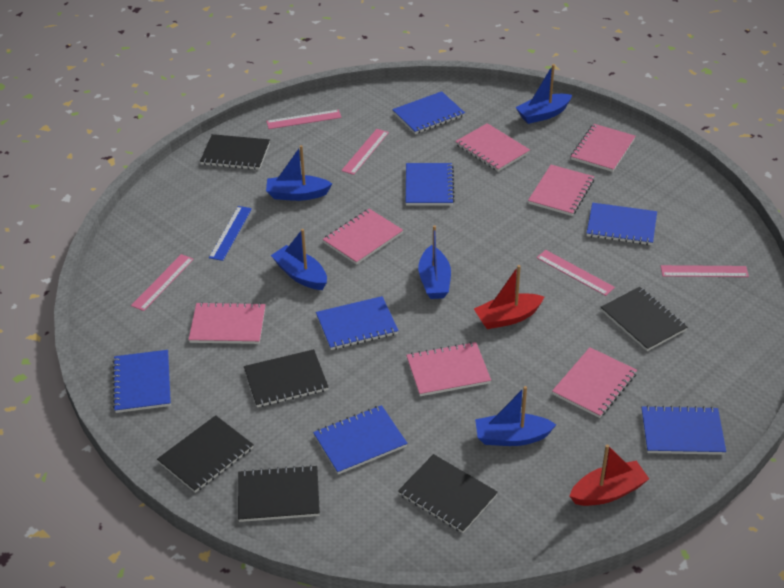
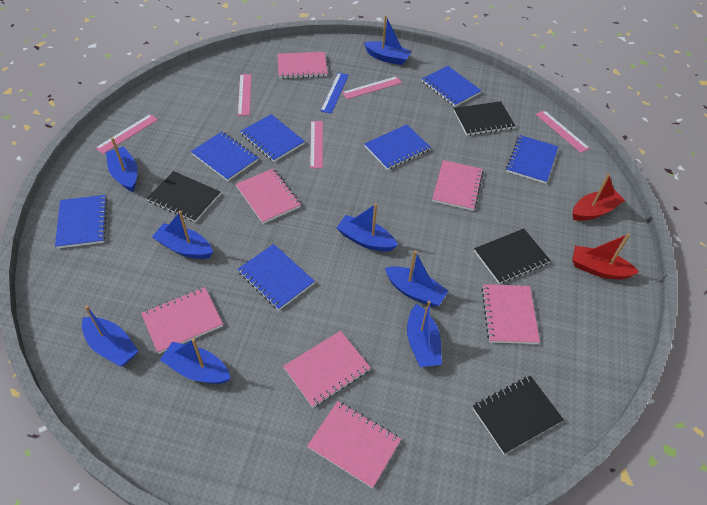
black notebook: [157,415,254,493] [200,134,270,170] [238,465,320,522] [244,349,328,407] [398,454,498,533] [601,287,687,351] = 6 -> [147,171,220,222] [454,101,515,136] [473,376,564,454] [474,229,551,284] = 4
blue boat: [266,145,332,201] [271,229,327,290] [418,225,451,299] [475,386,556,446] [516,64,572,124] = 5 -> [82,305,138,367] [106,137,138,192] [152,211,213,259] [160,338,231,384] [337,203,398,252] [364,16,412,65] [385,250,448,307] [407,301,442,367] = 8

